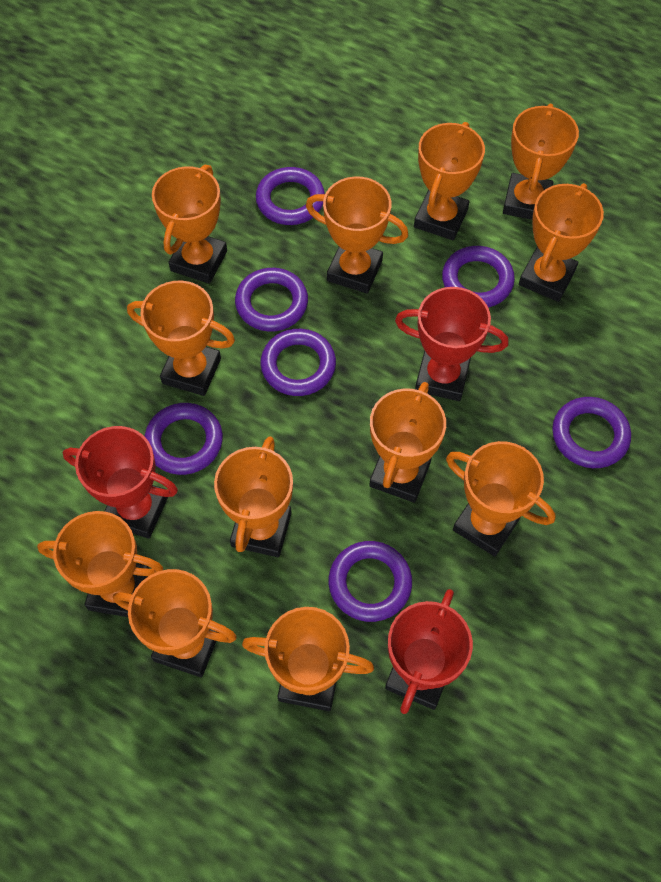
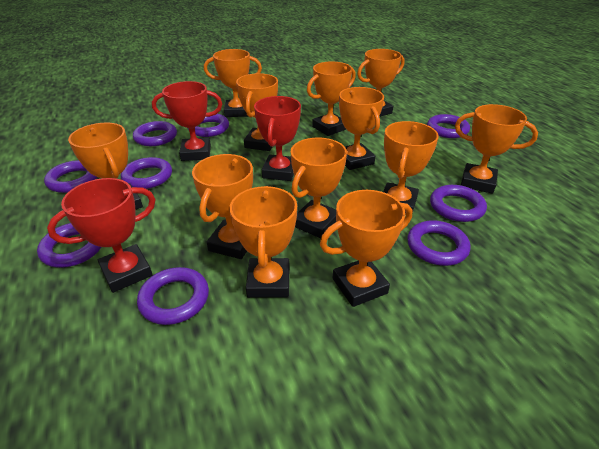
purple ring: [145,403,223,475] [235,268,308,332] [256,167,325,225] [261,329,336,396] [329,541,412,622] [442,246,515,307] [552,397,631,468] = 7 -> [37,223,101,267] [44,160,97,193] [121,157,172,189] [133,121,177,146] [137,267,209,325] [188,114,229,137] [407,220,471,266] [427,114,470,138] [430,185,487,222] = 9

